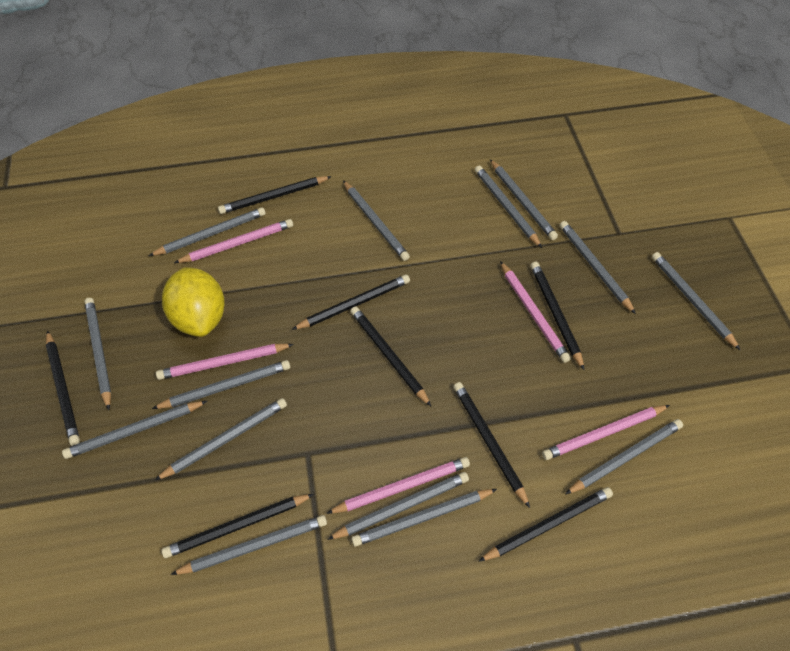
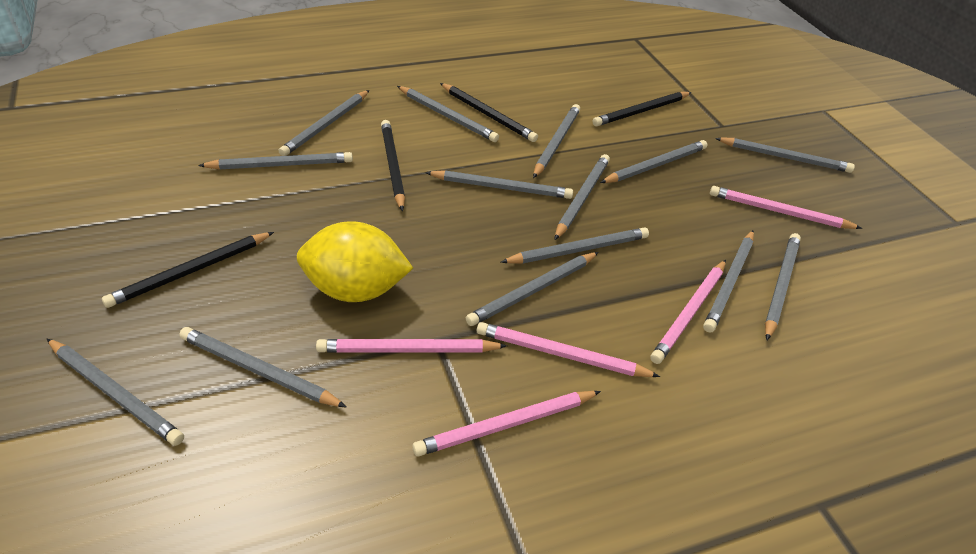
black pencil: [46,330,80,446] [162,494,314,558] [218,176,332,214] [292,275,410,330] [350,306,431,406] [453,382,530,508] [478,487,613,562] [531,262,584,370] = 8 -> [102,232,274,308] [381,120,405,211] [440,83,538,142] [593,92,692,126] = 4

